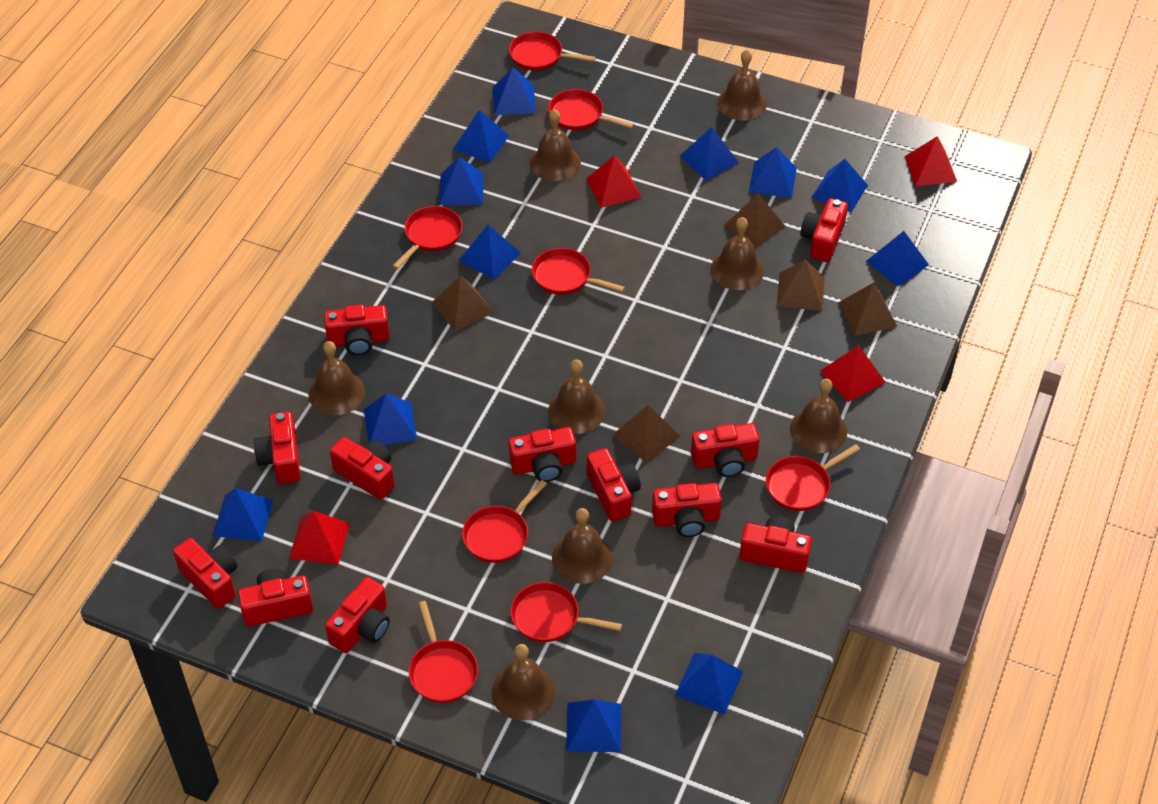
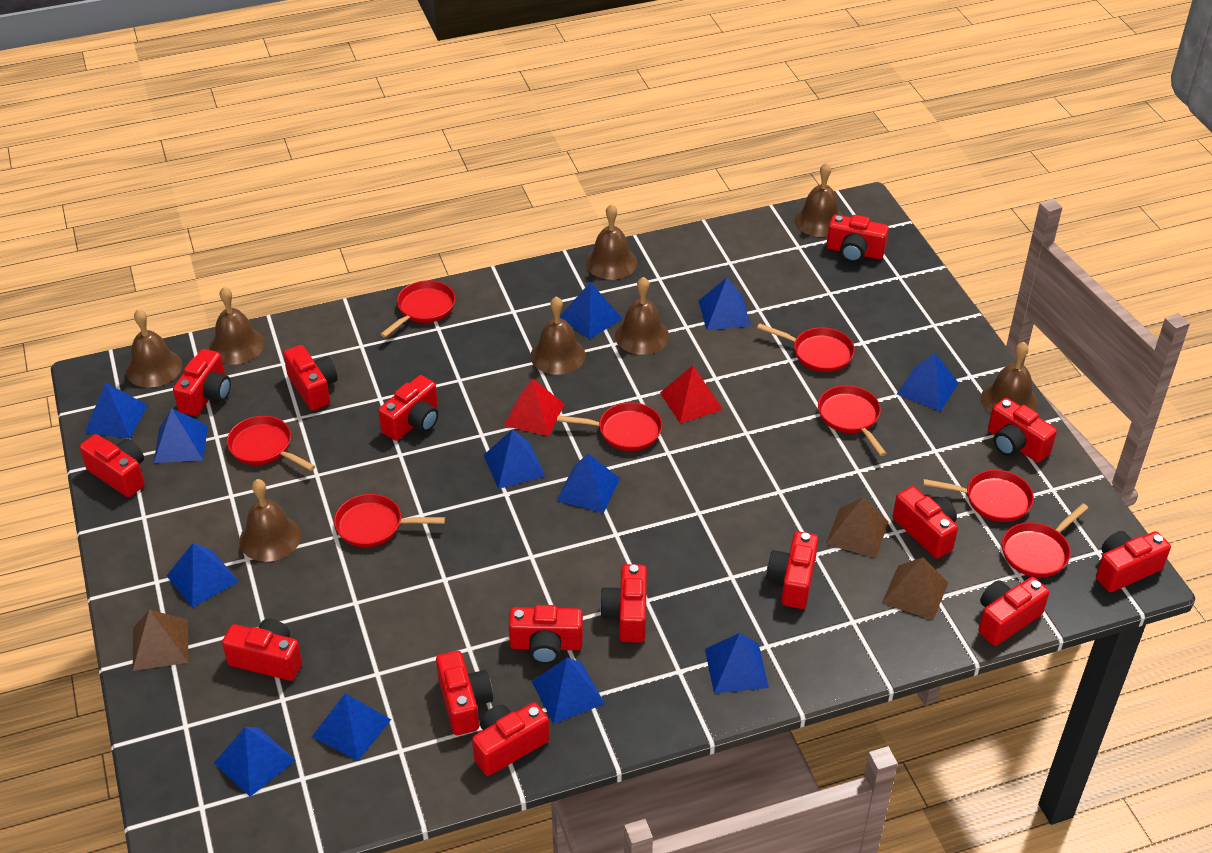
brown pyramid: [432,275,494,331] [613,405,680,463] [724,194,786,248] [777,260,825,311] [838,282,898,336] = 5 -> [133,610,189,671] [826,497,889,558] [882,557,948,621] = 3
red camera: [173,538,237,609] [238,568,313,627] [254,412,300,484] [324,305,390,355] [325,577,390,653] [330,437,395,500] [509,427,576,482] [587,448,641,522] [652,483,722,537] [691,423,760,477] [739,516,812,573] [800,198,848,262] = 12 -> [79,434,145,497] [173,349,231,416] [222,619,302,681] [283,345,338,411] [378,375,438,441] [436,651,493,735] [472,702,550,776] [509,605,583,664] [600,564,647,643] [767,531,818,609] [827,215,889,262] [893,486,958,558] [978,577,1049,646] [988,398,1057,462] [1096,531,1171,592] = 15
red pyramid: [289,511,350,565] [586,155,641,208] [820,345,886,402] [905,136,957,186] = 4 -> [504,379,564,436] [660,365,723,423] = 2

